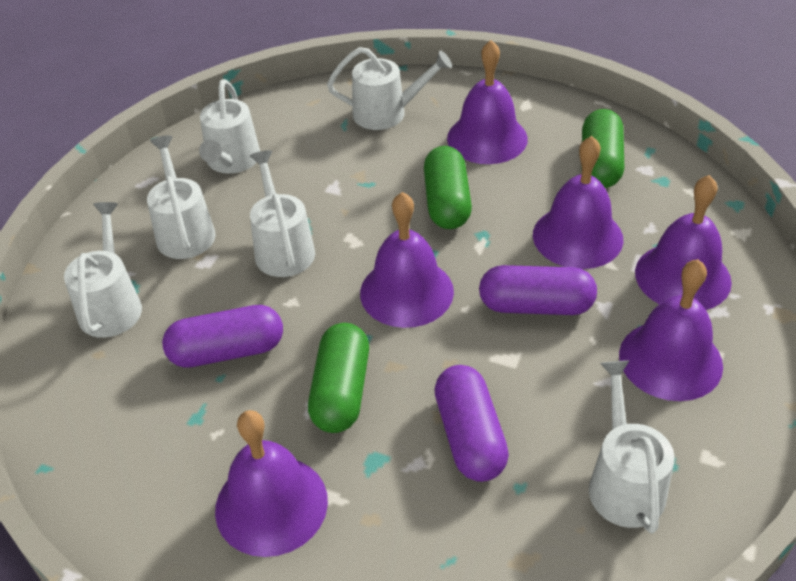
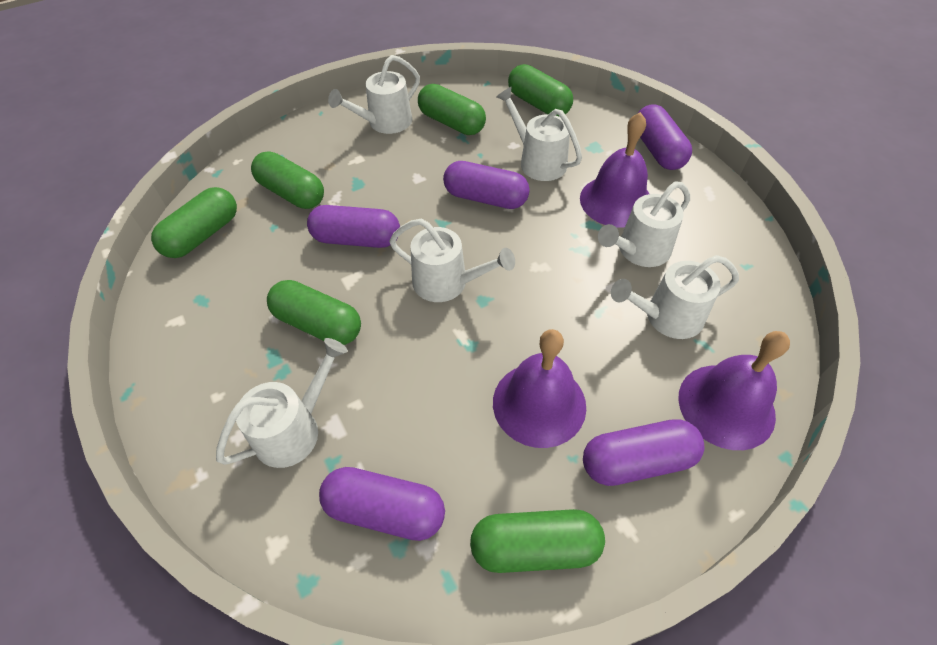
green capsule: [308,323,369,433] [424,146,472,229] [581,109,624,188] = 3 -> [151,187,237,258] [251,151,324,209] [267,280,361,345] [418,84,486,135] [470,509,605,573] [508,64,573,117] = 6
purple bell: [215,410,328,557] [360,192,454,328] [447,40,528,164] [533,136,623,269] [619,259,723,401] [635,175,732,310] = 6 -> [493,329,586,448] [580,112,649,228] [678,331,790,450] = 3
purple capsule: [162,305,283,368] [434,365,509,482] [479,265,597,315] = 3 -> [307,205,400,248] [319,467,445,541] [443,161,530,209] [583,419,705,486] [637,104,692,170] = 5

